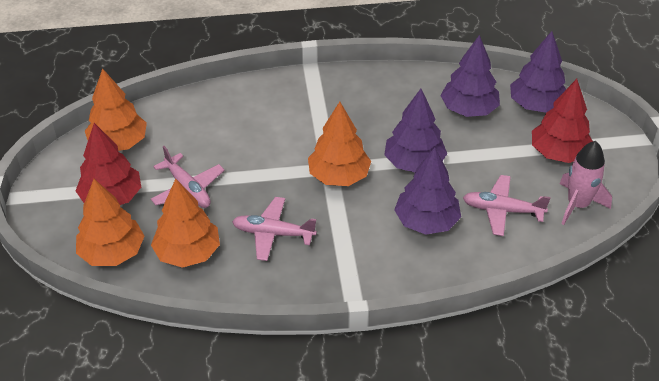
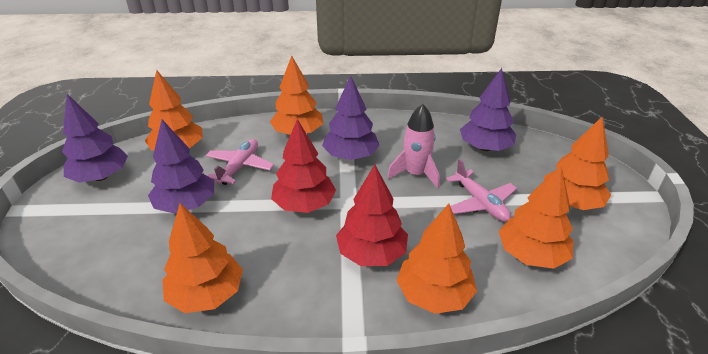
orange tree: [76,179,144,266] [85,68,147,151] [151,179,220,268] [308,102,371,186] = 4 -> [145,70,203,151] [162,203,243,313] [270,56,323,135] [396,204,477,314] [498,165,573,269] [544,117,611,210] = 6
pink plane: [151,146,225,208] [232,197,317,261] [463,175,551,236] = 3 -> [205,139,274,185] [446,159,517,222] = 2

